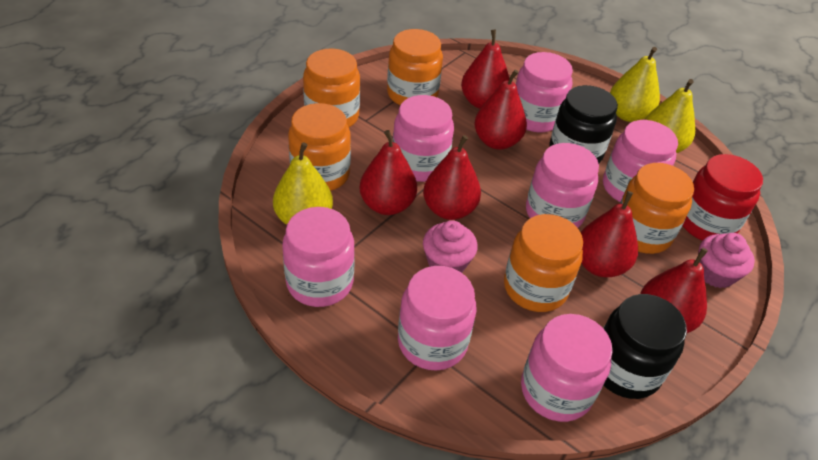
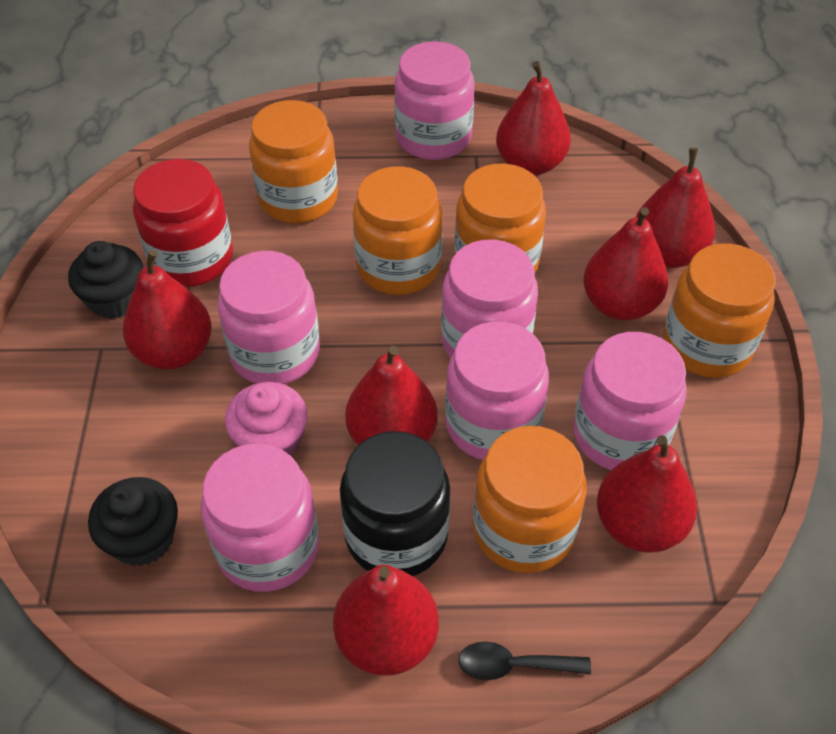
black cupcake: none = 0 -> [68,241,143,319] [88,477,178,566] = 2
black jar: [550,85,618,164] [603,294,687,399] = 2 -> [340,431,450,576] = 1
black spoon: none = 0 -> [458,642,591,680] = 1
pink cupcake: [423,220,478,273] [698,233,755,288] = 2 -> [225,382,308,455] = 1
pink jar: [282,207,355,307] [393,95,454,182] [398,266,477,370] [516,52,573,132] [521,314,613,422] [526,143,599,228] [603,120,678,202] = 7 -> [201,443,319,592] [218,251,320,384] [394,41,475,160] [441,240,538,358] [445,321,549,460] [573,332,687,470] = 6
red pear: [360,130,417,215] [423,135,481,220] [461,30,510,109] [474,69,527,150] [580,191,638,277] [640,248,708,333] = 6 -> [123,250,212,370] [333,565,439,676] [345,346,438,445] [496,61,571,175] [583,207,668,320] [597,435,697,553] [636,148,715,268] = 7
yellow pear: [273,143,333,225] [610,47,660,122] [645,79,695,153] = 3 -> none = 0

